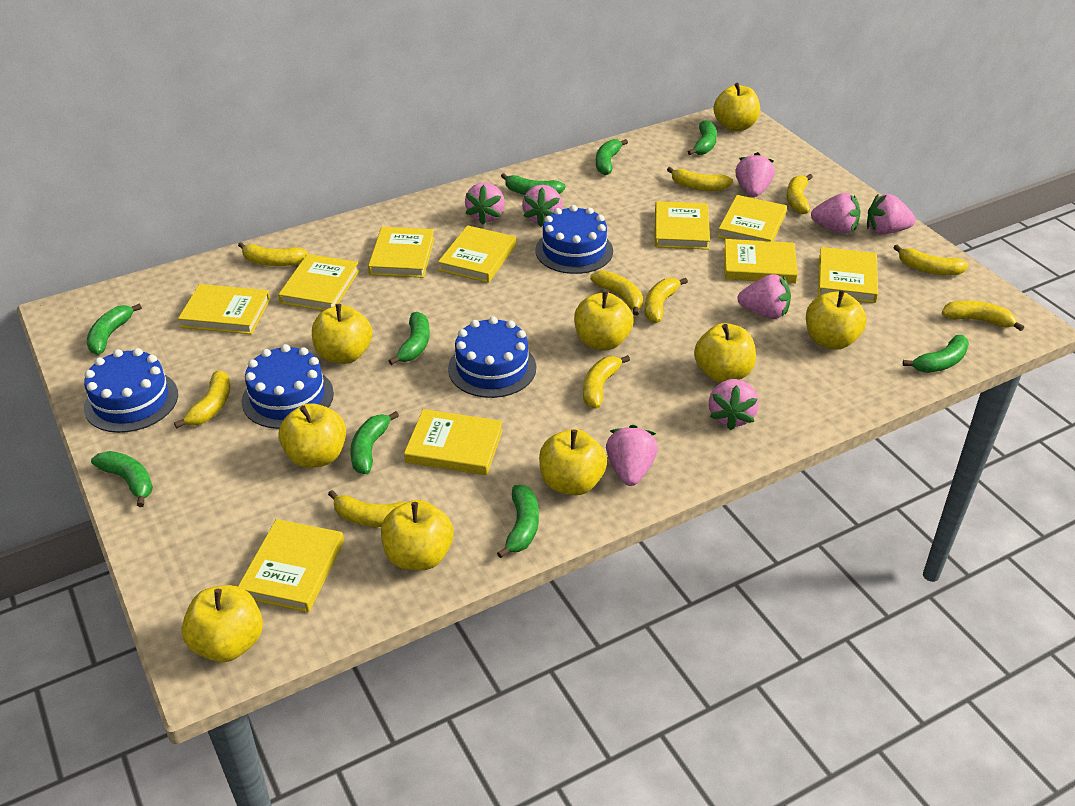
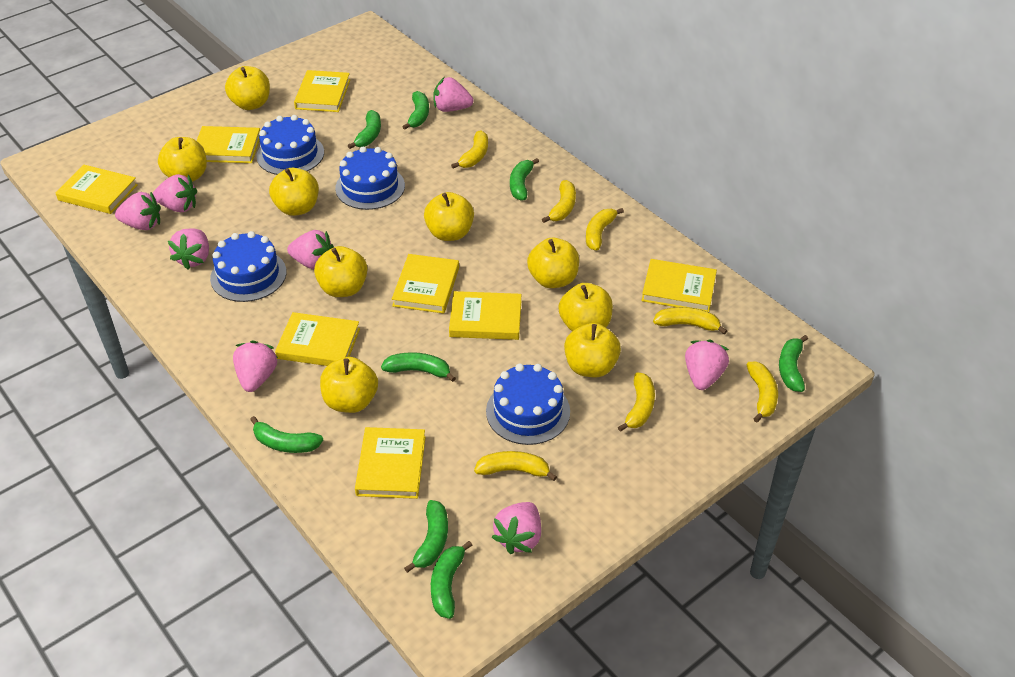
green banana: [87,304,142,355] [91,451,153,507] [350,411,399,474] [389,312,430,365] [497,485,539,558] [501,173,566,195] [596,139,628,175] [688,120,717,155] [903,335,969,373] = 9 -> [250,416,323,453] [348,110,381,149] [381,352,456,382] [402,91,429,130] [404,500,448,573] [431,541,472,619] [510,158,539,201] [779,335,808,392] = 8
yellow banana: [174,371,230,428] [238,242,308,266] [328,490,407,527] [583,355,630,409] [590,270,643,316] [645,278,688,323] [667,167,733,191] [787,174,813,214] [893,245,969,275] [942,301,1024,331] = 10 -> [451,130,488,168] [474,451,557,481] [542,180,576,223] [586,208,624,251] [618,372,655,432] [653,307,727,335] [747,362,778,422] = 7
yellow book: [178,284,270,334] [238,519,344,612] [278,254,359,311] [368,227,435,278] [404,409,503,475] [438,225,516,283] [655,201,710,250] [718,195,787,241] [724,239,798,283] [818,247,878,303] = 10 -> [56,165,138,214] [197,126,260,163] [275,312,360,366] [294,70,350,112] [355,427,426,499] [392,254,459,314] [449,291,522,340] [641,259,717,312] = 8

